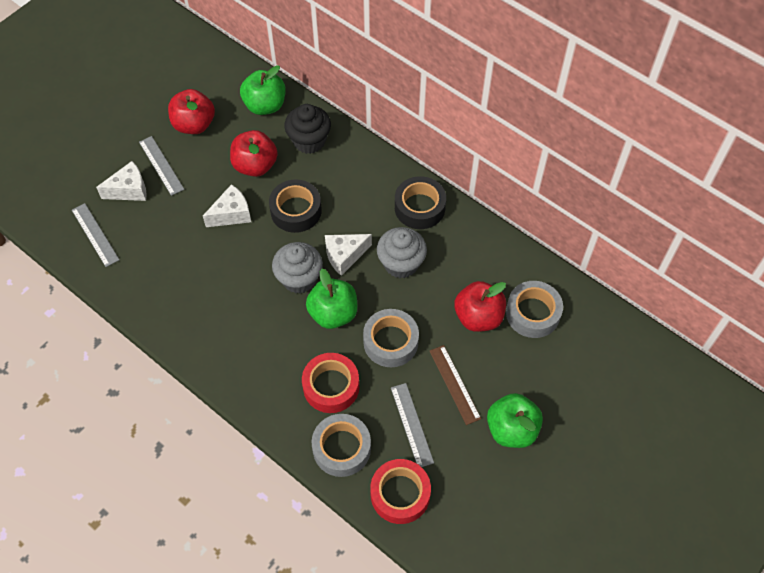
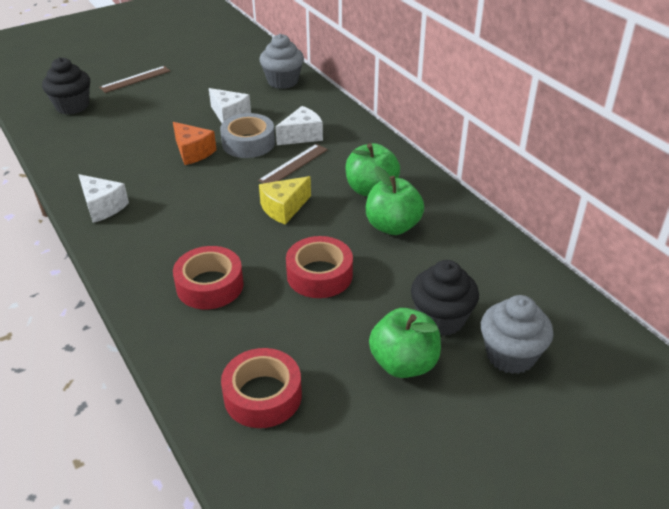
black cupcake: [284,104,331,154] = 1 -> [42,57,90,114] [411,260,479,336] = 2
black tape: [269,179,322,233] [395,176,446,229] = 2 -> none = 0
brown ruler: [429,345,481,425] = 1 -> [99,66,170,93] [258,144,328,183] = 2
grey ruler: [72,203,119,267] [139,136,184,196] [391,383,434,467] = 3 -> none = 0
grey tape: [312,414,371,477] [363,309,419,367] [506,281,563,338] = 3 -> [220,113,275,158] = 1
orange cheese: none = 0 -> [173,122,217,165] = 1
red apple: [168,89,215,134] [230,130,278,177] [454,281,506,332] = 3 -> none = 0
red tape: [302,353,359,413] [370,459,431,524] = 2 -> [173,246,244,309] [221,348,302,428] [286,236,353,298] = 3
yellow cheese: none = 0 -> [259,176,311,225] = 1

